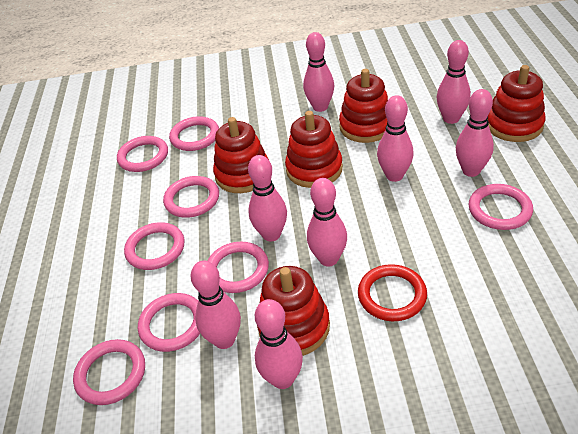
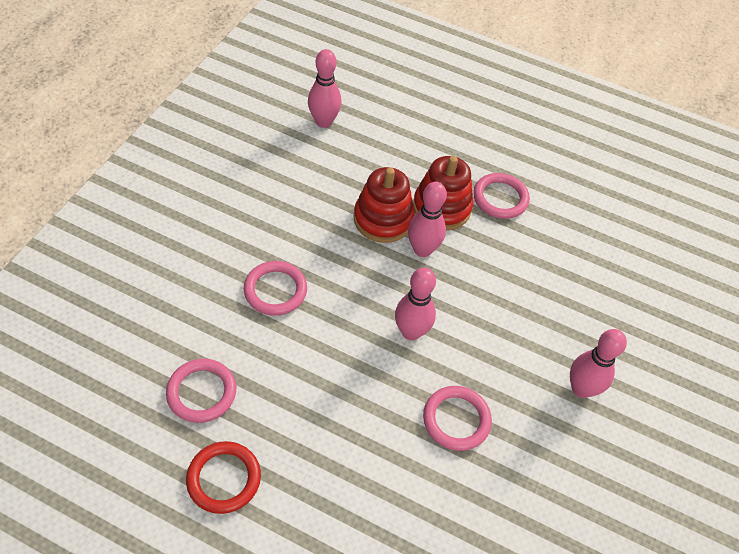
pink bowling pin: [190,261,241,349] [248,155,287,242] [255,299,303,389] [303,32,334,112] [307,178,347,266] [377,95,414,182] [437,40,471,124] [456,89,494,177] = 8 -> [308,49,342,128] [395,268,436,340] [408,182,447,257] [570,329,627,398] = 4
pink ring: [73,339,145,405] [117,136,168,172] [124,222,185,270] [138,293,200,352] [163,176,219,218] [169,116,219,151] [207,242,269,293] [469,184,533,230] = 8 -> [166,359,236,423] [244,261,307,316] [423,386,492,451] [473,173,530,219] = 4
red stacking toy: [213,117,269,193] [257,266,330,356] [285,111,343,188] [339,69,388,143] [488,65,546,142] = 5 -> [354,167,415,243] [413,156,473,230] = 2

